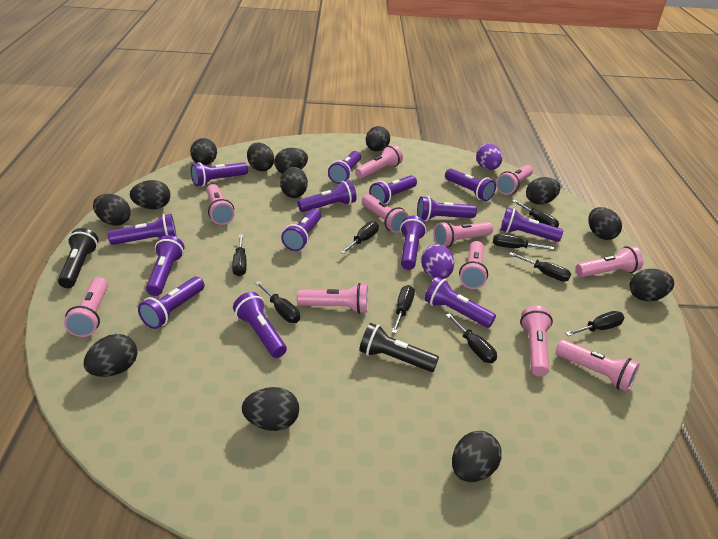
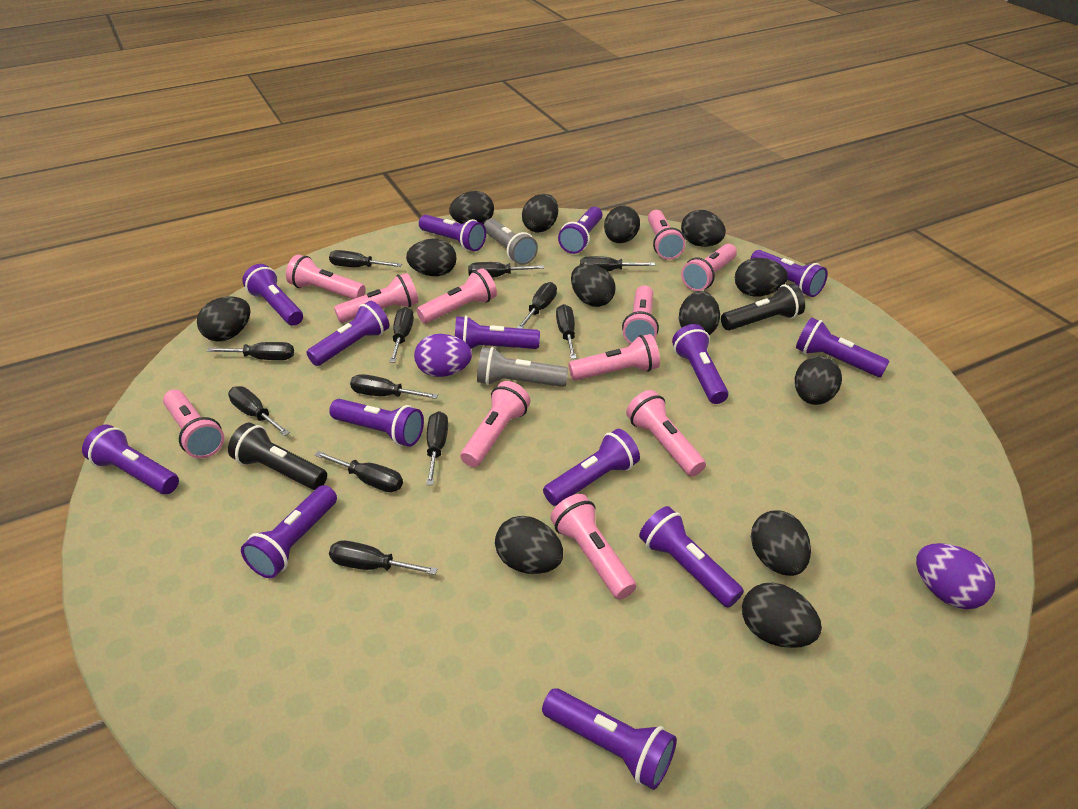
black screwdriver: [232,235,247,276] [255,281,300,323] [341,221,379,254] [392,285,415,333] [446,313,497,363] [493,234,555,250] [509,252,571,282] [513,200,559,228] [566,311,625,336] = 9 -> [207,342,294,360] [228,386,290,436] [315,451,403,492] [329,250,402,267] [329,540,438,575] [350,374,438,399] [389,307,414,363] [426,411,448,485] [468,262,544,277] [517,282,557,329] [556,304,577,359] [580,256,655,271] = 12
grey flashlight: none = 0 -> [477,347,568,387] [484,218,538,265] = 2

